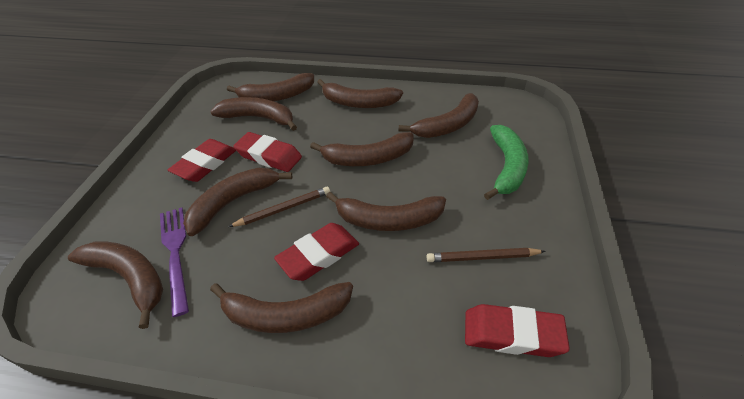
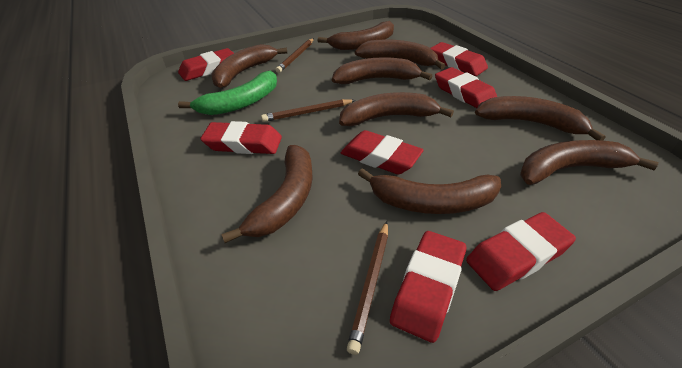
brown pencil: [229,186,330,227] [427,248,546,262] = 2 -> [261,99,356,122] [276,38,314,73] [347,221,388,355] = 3
purple fork: [160,208,189,317] = 1 -> none = 0
red eraser: [168,139,236,182] [233,132,302,172] [274,223,359,281] [465,304,570,357] = 4 -> [178,48,234,81] [201,121,282,154] [341,130,423,174] [390,231,466,343] [431,42,488,76] [435,67,497,108] [466,212,576,291] = 7

